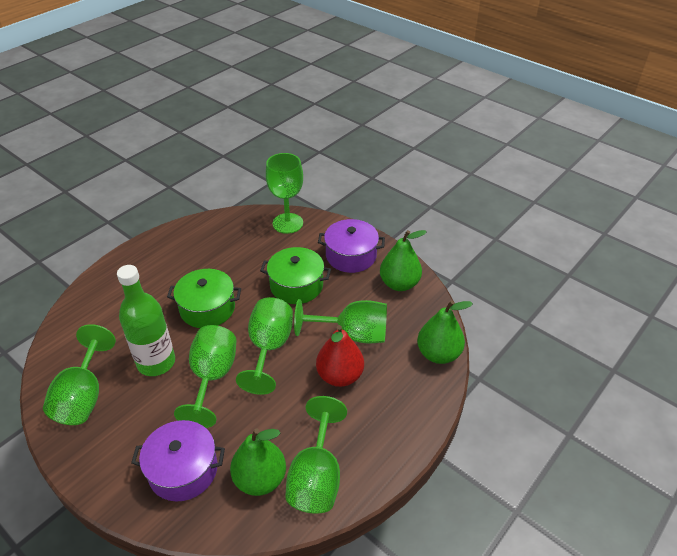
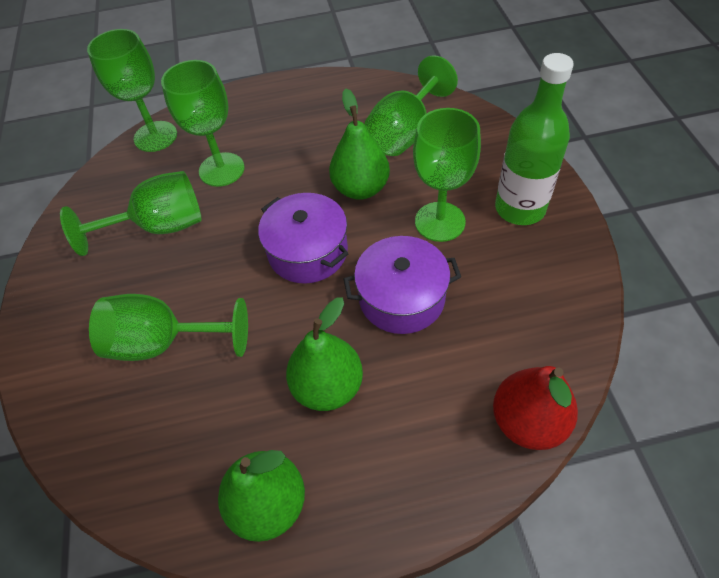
green pot: [167,269,241,328] [260,247,331,304] = 2 -> none = 0

